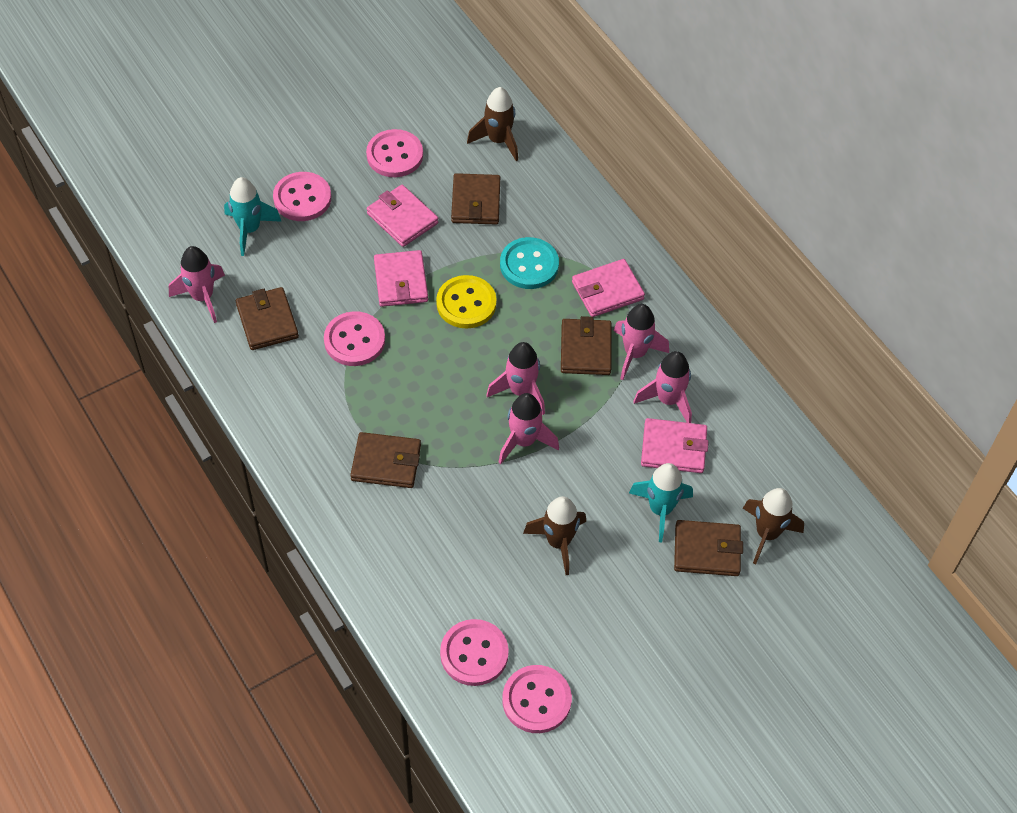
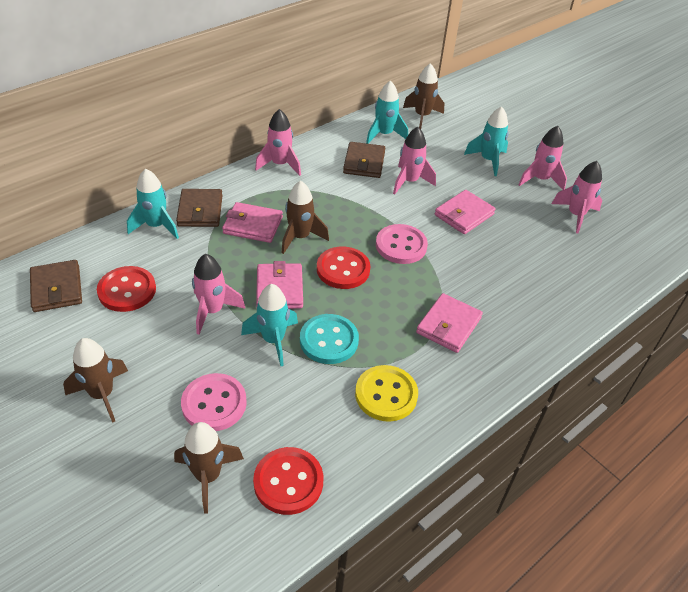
brown rocket: [467,87,518,161] [523,496,586,575] [743,488,804,564] = 3 -> [63,338,128,423] [174,422,244,514] [281,181,329,254] [403,63,444,129] = 4
brown wallet: [236,287,299,350] [350,432,421,488] [451,173,500,225] [561,316,612,375] [674,520,743,576] = 5 -> [30,260,82,312] [176,189,223,227] [343,142,385,178] = 3
pink button: [273,172,331,221] [324,311,385,366] [366,129,423,177] [440,619,509,686] [502,665,572,733] = 5 -> [181,373,247,431] [376,224,428,264] = 2
red button: none = 0 -> [97,266,156,312] [253,447,323,515] [317,246,371,289] = 3
turquoise rocket: [224,177,282,256] [629,463,693,542] = 2 -> [127,168,179,239] [241,284,298,366] [366,81,408,144] [464,106,509,176] = 4

